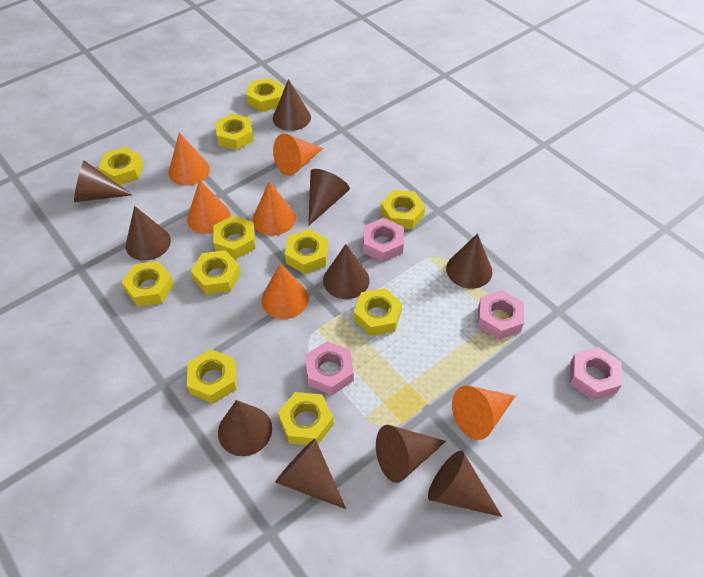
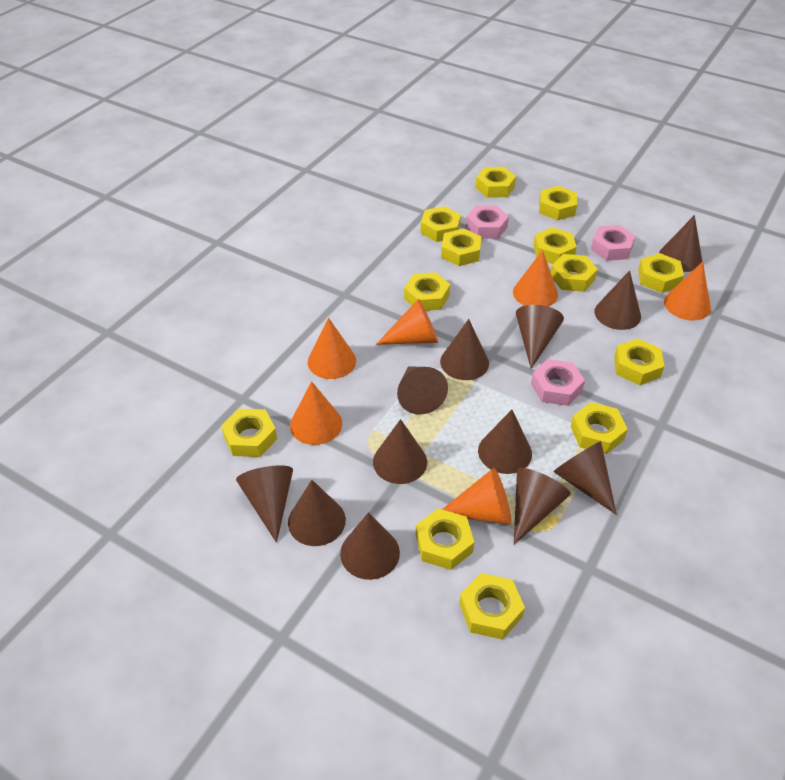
brown cone: [74,160,132,202] [126,206,171,261] [218,400,272,456] [273,79,311,131] [275,439,346,509] [308,169,350,226] [323,244,370,299] [376,425,446,483] [428,451,502,517] [446,233,492,289] = 10 -> [236,465,293,543] [288,480,346,546] [340,512,400,580] [373,419,427,484] [397,366,448,415] [440,319,489,380] [478,410,532,474] [514,468,571,544] [516,305,564,369] [553,441,617,515] [594,270,641,330] [659,215,702,272] = 12
pink nut: [305,341,354,395] [363,218,404,262] [477,290,524,340] [570,347,622,400] = 4 -> [466,205,509,239] [531,359,585,406] [591,225,635,261] = 3
yellow nut: [99,147,143,185] [122,261,174,306] [187,349,236,404] [191,250,241,295] [213,215,256,259] [215,114,254,150] [246,78,283,112] [278,392,334,445] [285,229,328,274] [354,288,402,336] [380,190,425,229] = 11 -> [221,409,277,457] [404,272,450,311] [416,508,474,570] [420,206,461,242] [441,228,481,266] [459,573,525,640] [475,167,516,198] [533,228,577,264] [539,186,577,221] [551,254,598,292] [570,402,628,454] [614,339,664,385] [638,253,684,293] = 13

